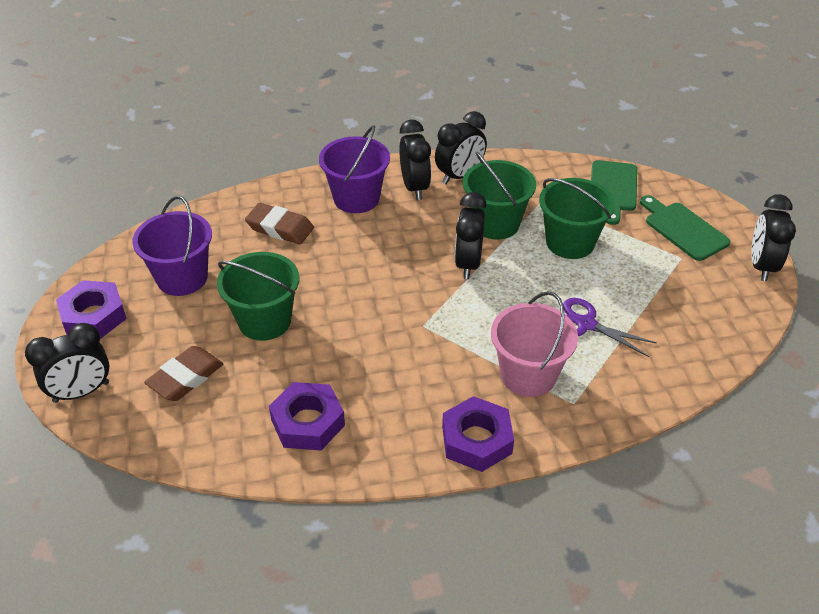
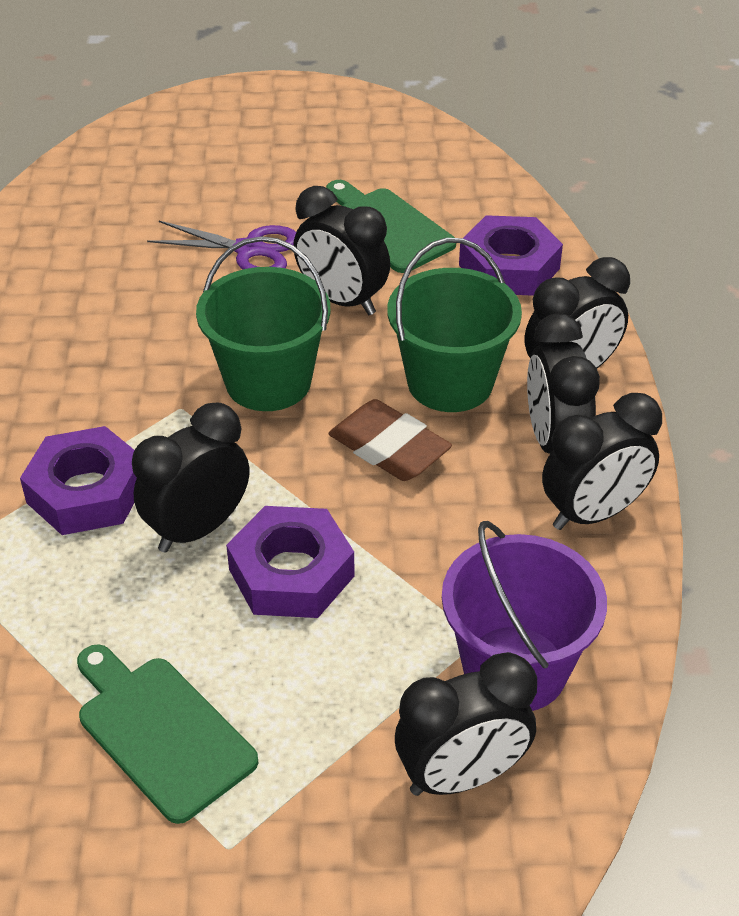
black clock: [25,323,109,403] [399,119,431,200] [435,111,487,184] [455,192,487,279] [751,194,796,281] = 5 -> [132,402,249,553] [294,186,390,315] [395,652,537,796] [525,257,630,368] [527,313,600,454] [542,393,662,530] = 6
brown eraser: [144,346,224,401] [245,203,314,244] = 2 -> [329,399,452,481] = 1
green bucket: [217,252,299,341] [463,152,536,240] [539,178,615,259] = 3 -> [196,236,331,411] [387,238,522,412] = 2
pink bucket: [491,291,578,397] = 1 -> none = 0
purple bucket: [132,196,212,296] [319,125,390,213] = 2 -> [442,521,607,711] = 1

